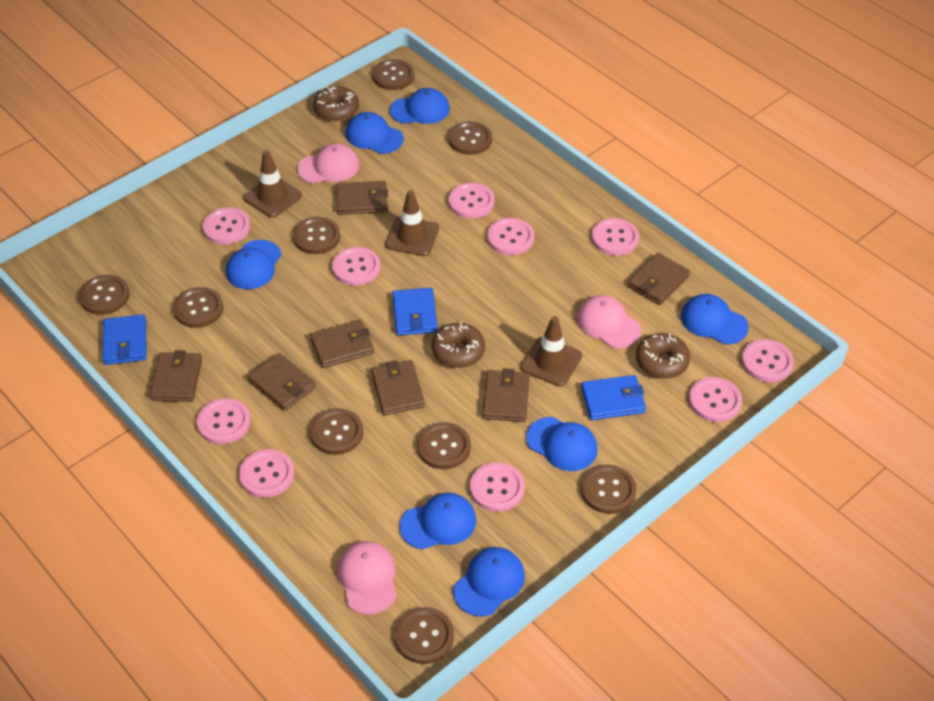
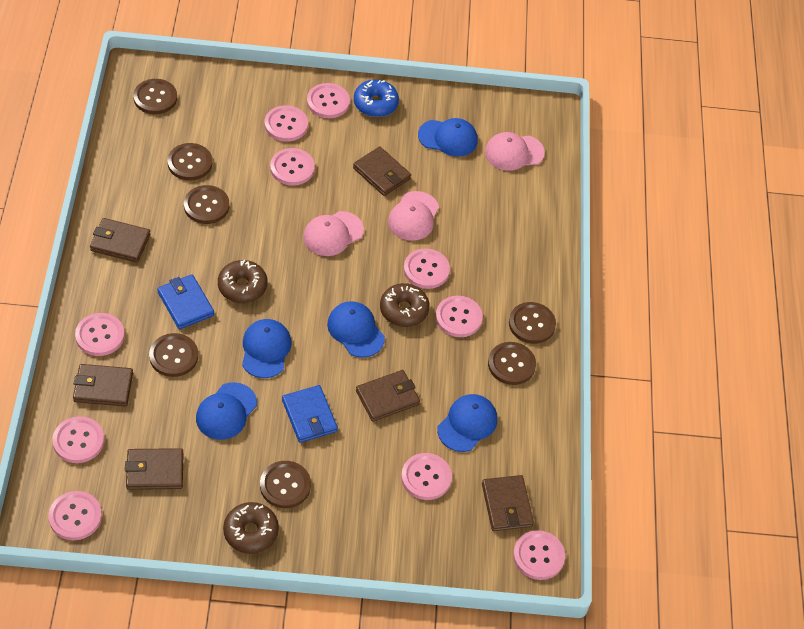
blue cap: [226,240,282,289] [346,112,404,154] [390,88,450,124] [400,493,476,549] [453,547,525,616] [526,417,598,471] [681,294,749,345] = 7 -> [196,382,257,440] [242,319,291,378] [327,301,385,358] [418,118,478,157] [437,394,497,452] = 5
blue donut: none = 0 -> [354,80,399,117] = 1
blue wallet: [103,314,147,365] [392,288,438,336] [581,375,646,420] = 3 -> [157,274,214,329] [282,385,338,443] = 2
brown button: [79,275,130,315] [173,287,223,328] [293,217,340,254] [310,408,363,455] [372,59,414,90] [395,607,454,664] [417,422,471,469] [448,121,492,155] [581,465,636,514] = 9 -> [133,79,177,114] [149,333,198,377] [168,143,212,180] [184,185,229,224] [260,461,311,508] [488,342,536,385] [509,302,556,344] = 7
brown traffic cone: [244,150,302,218] [385,190,439,256] [520,316,582,387] = 3 -> none = 0
brown wallet: [150,350,202,402] [248,353,316,411] [310,319,374,368] [336,181,388,215] [371,360,425,415] [482,368,530,422] [628,253,690,305] = 7 -> [73,364,133,406] [90,218,150,263] [125,448,184,490] [353,146,411,196] [356,370,420,422] [482,475,534,531] = 6

